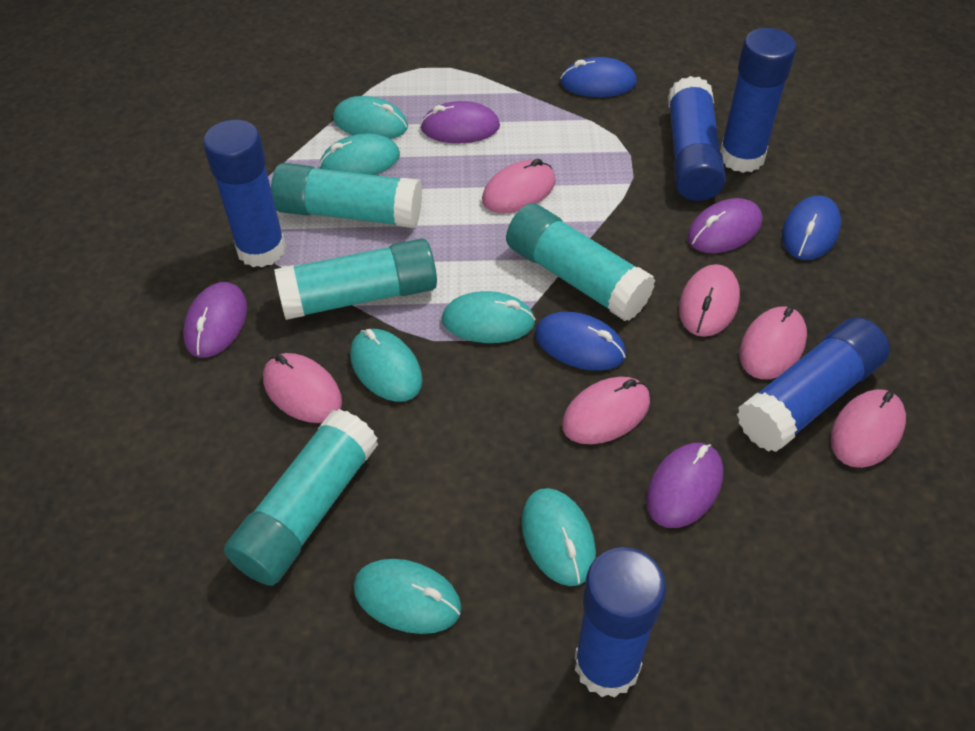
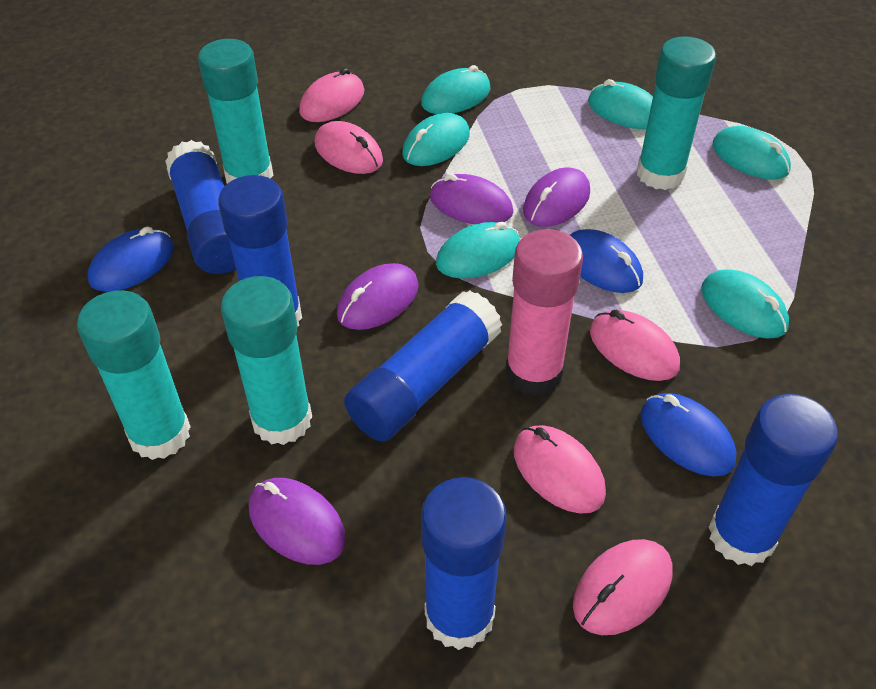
pink glue stick: none = 0 -> [505,229,583,396] = 1
pink mouse: [263,353,342,423] [482,159,556,213] [562,377,650,444] [679,264,740,337] [740,306,807,379] [831,389,906,468] = 6 -> [299,68,364,122] [315,121,383,174] [514,425,606,514] [573,539,673,635] [590,310,680,381] = 5

